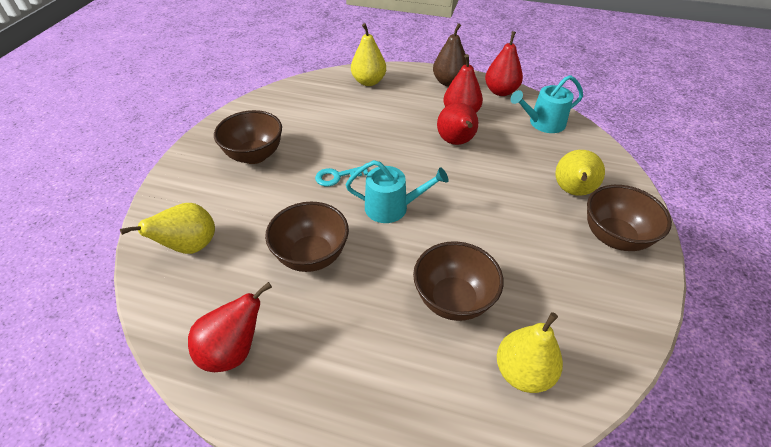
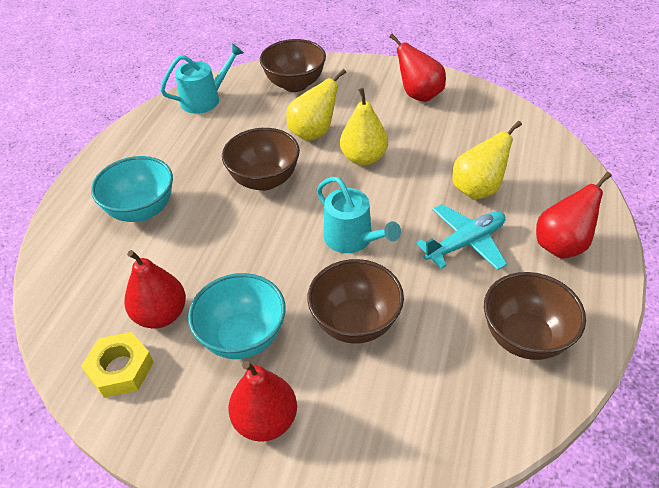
brown pear: [433,23,466,87] = 1 -> none = 0
turquoise bowl: none = 0 -> [91,156,173,222] [188,273,286,359] = 2
turquoise key: [315,166,368,186] = 1 -> none = 0
turquoise plane: none = 0 -> [416,204,507,270] = 1
yellow nut: none = 0 -> [81,332,154,398] = 1
yellow pear: [120,203,215,254] [351,23,386,86] [497,312,563,393] [555,150,605,196] = 4 -> [286,69,346,141] [340,88,388,166] [452,121,522,200] = 3

